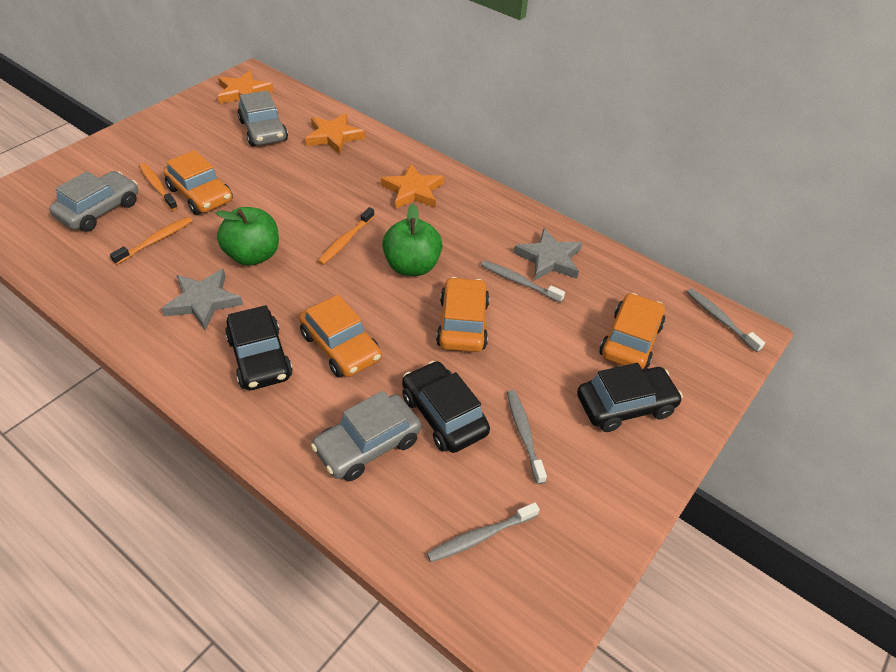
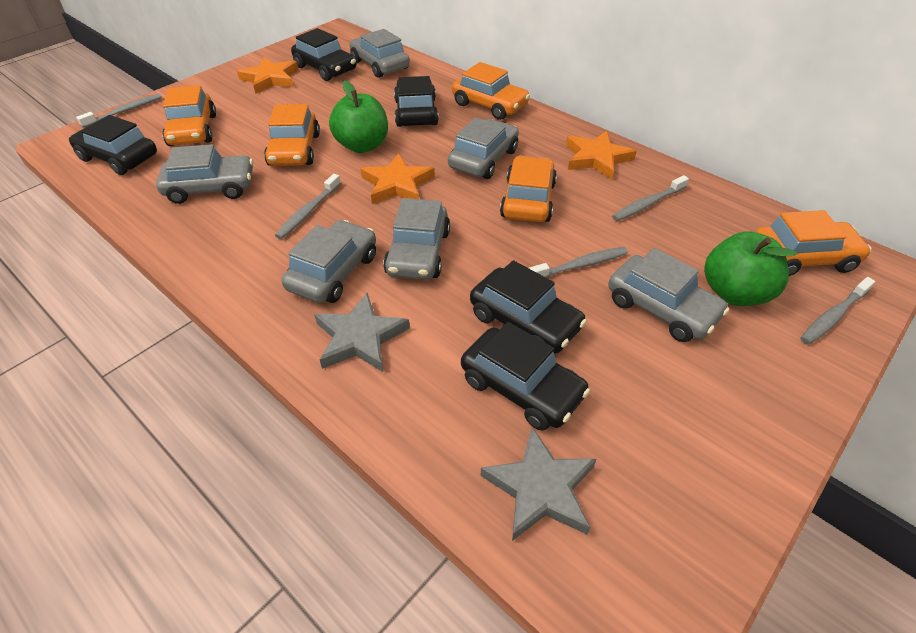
black car: [225,305,293,390] [402,361,490,453] [577,363,683,432] = 3 -> [69,115,157,175] [291,28,357,81] [394,76,439,127] [461,322,590,431] [470,260,587,353] = 5
grey car: [49,171,138,232] [237,90,288,147] [311,391,421,481] = 3 -> [156,144,253,204] [281,220,376,303] [350,29,410,78] [383,198,450,280] [448,117,519,179] [608,248,729,342] = 6
grey toothbrush: [427,502,540,562] [481,260,565,303] [507,390,547,484] [687,288,765,352] = 4 -> [76,94,162,128] [275,174,341,239] [529,247,628,278] [612,175,689,221] [800,277,875,344] = 5
orange car: [163,150,233,215] [299,295,382,377] [436,277,490,352] [599,293,665,369] = 4 -> [163,85,216,146] [264,104,320,166] [452,62,530,120] [500,156,557,222] [755,210,872,276] = 5
orange toothbrush: [110,217,193,265] [139,163,178,210] [318,207,374,265] = 3 -> none = 0

